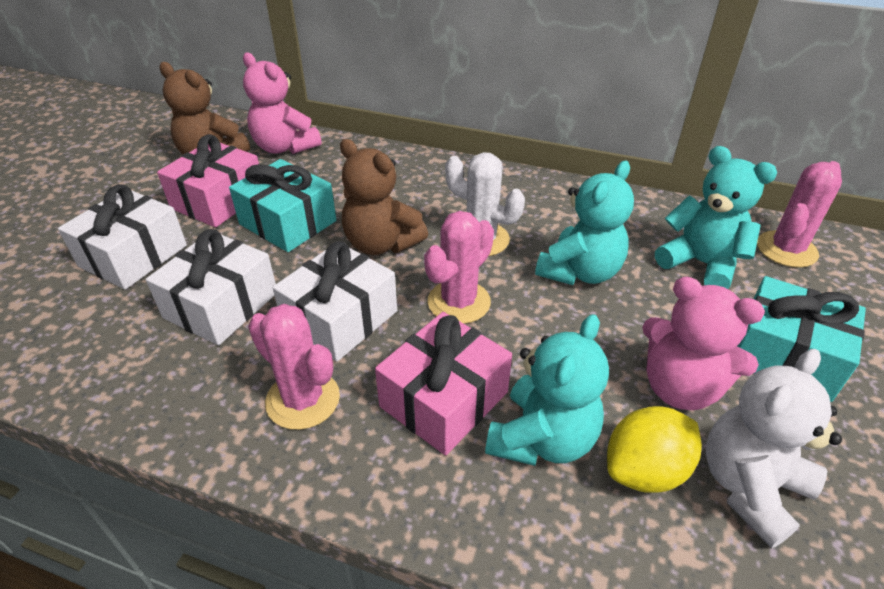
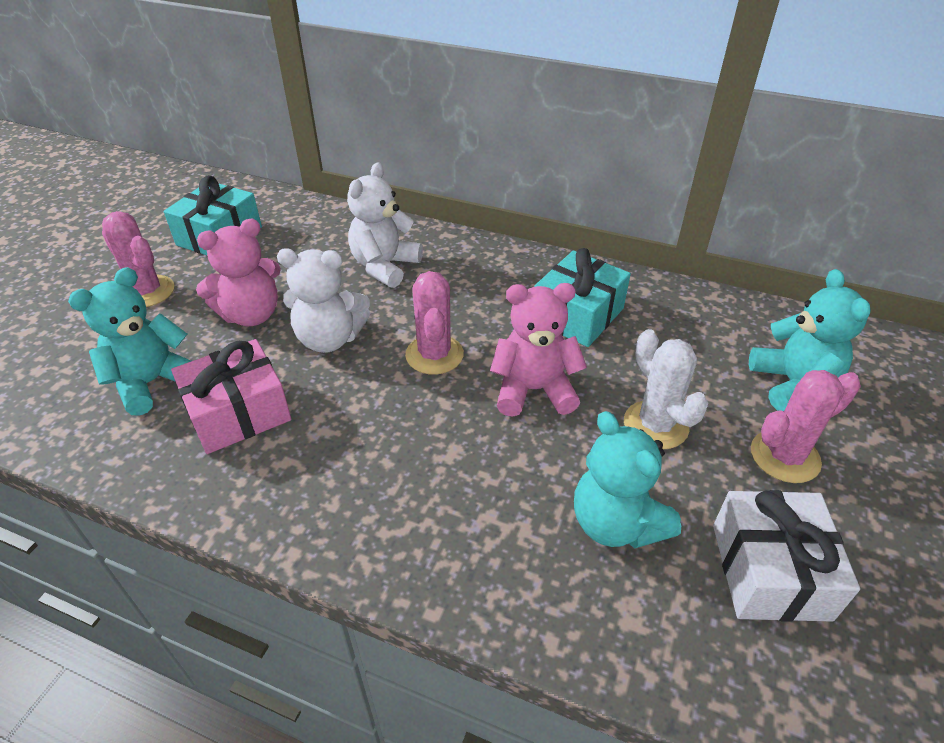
brown teddy bear: [159,62,250,155] [340,139,428,255] = 2 -> none = 0
pink gift: [157,134,259,227] [375,312,512,455] = 2 -> [171,339,291,454] = 1
white gift: [58,184,187,290] [146,229,276,345] [273,241,397,362] = 3 -> [713,490,860,622] = 1
white teddy bear: [706,349,842,548] = 1 -> [277,248,370,353] [347,162,423,288] = 2
yellow lemon: [607,406,702,493] = 1 -> none = 0

